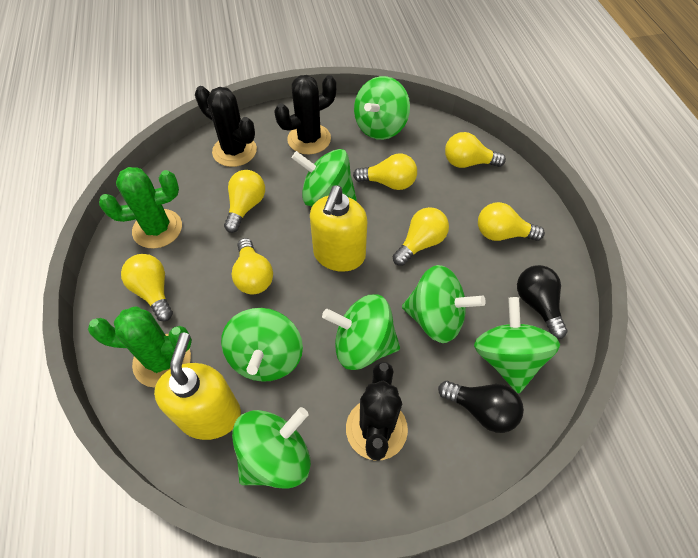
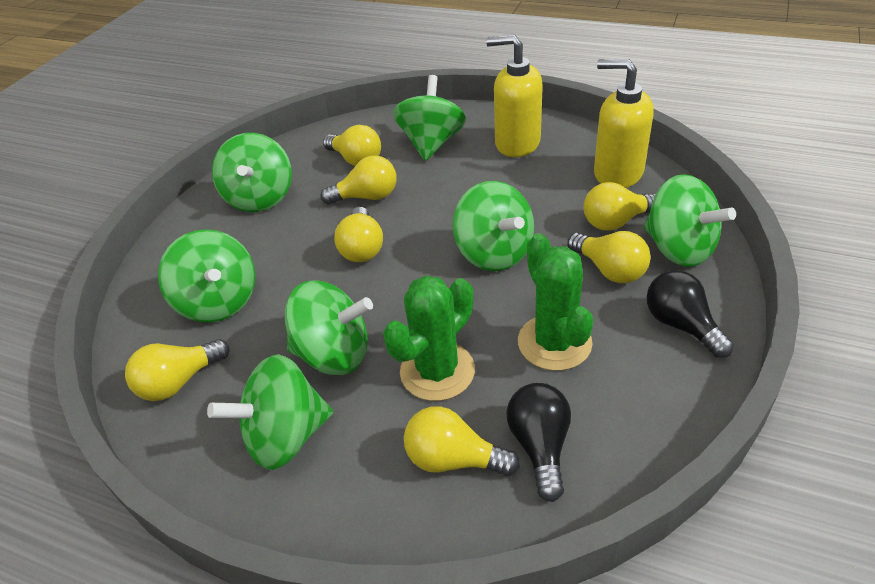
black cactus: [195,86,257,167] [274,75,337,154] [346,362,408,460] = 3 -> none = 0

